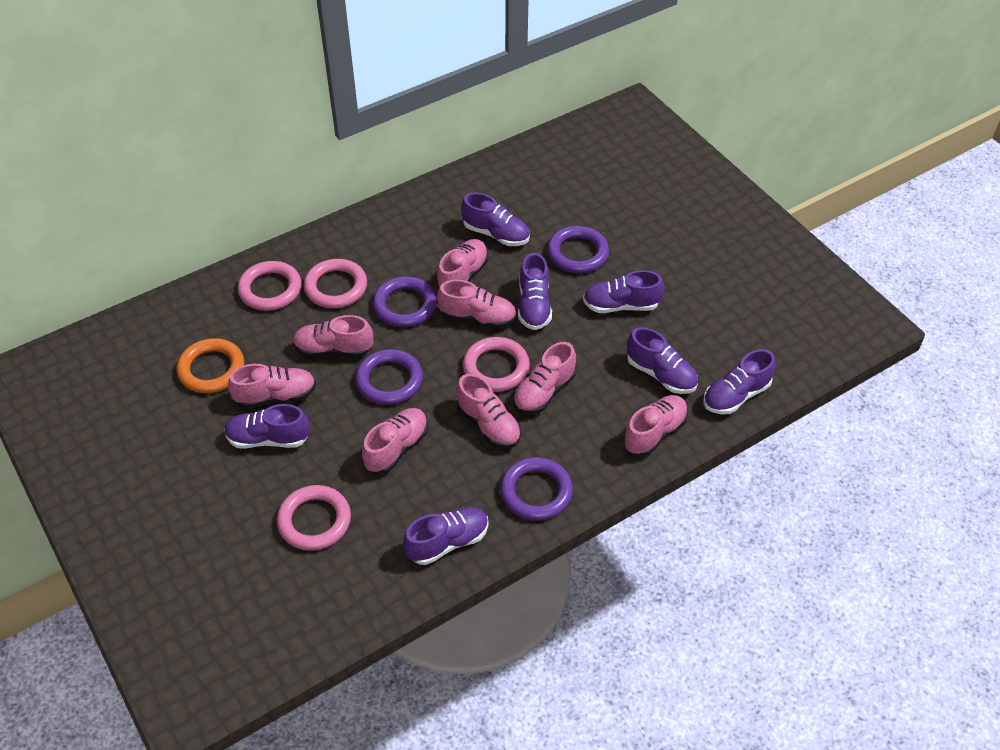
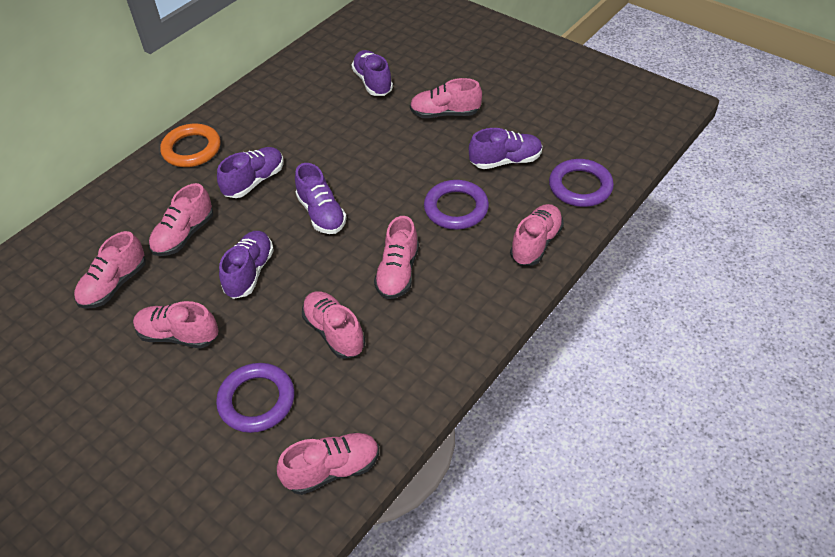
pink ring: [237,261,302,311] [277,485,351,551] [304,259,367,308] [463,337,530,392] = 4 -> none = 0
purple ring: [355,349,423,405] [373,276,437,327] [500,457,573,521] [547,226,609,273] = 4 -> [216,363,295,433] [424,180,489,230] [549,159,614,207] = 3
purple shoe: [224,404,310,449] [403,507,489,565] [461,193,530,246] [518,253,552,330] [583,270,664,313] [627,327,698,394] [703,349,776,414] = 7 -> [217,147,283,198] [219,231,274,299] [295,163,347,234] [351,50,393,96] [469,128,542,169] = 5

